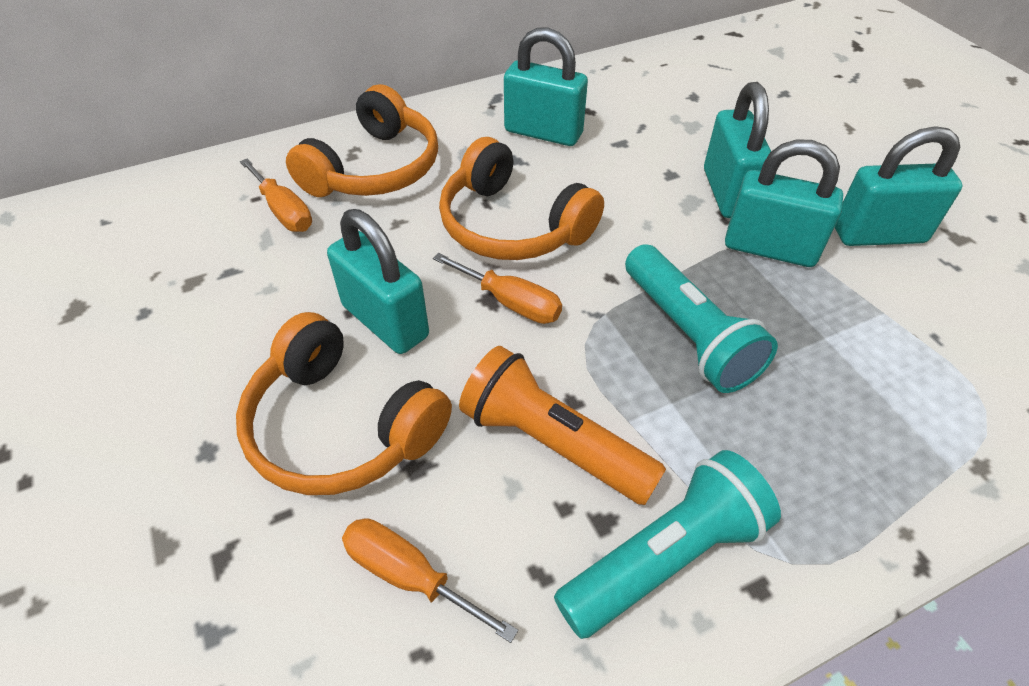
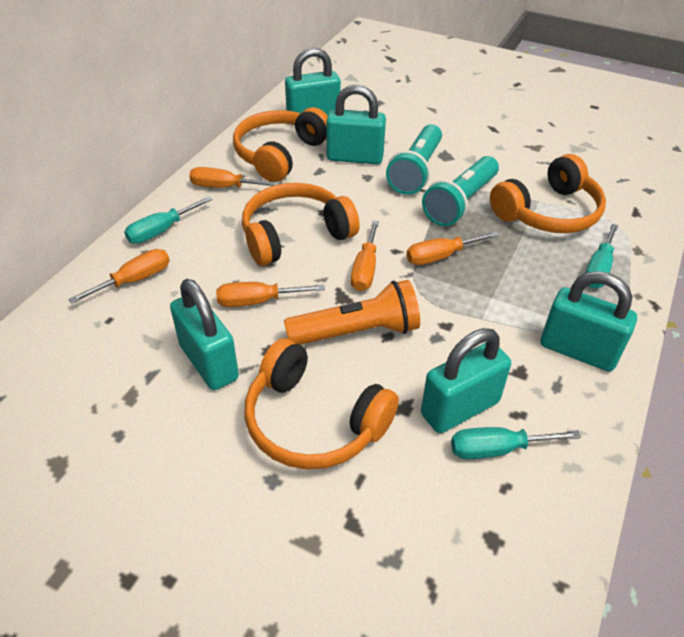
orange headphones: [236,312,452,495] [286,84,438,197] [439,137,604,260] = 3 -> [233,107,328,182] [242,183,360,266] [245,338,399,470] [490,154,606,233] = 4
orange screwdriver: [240,158,312,232] [342,518,518,643] [433,253,562,324] = 3 -> [68,249,170,304] [189,167,279,188] [216,282,325,307] [351,221,379,291] [406,231,499,265] = 5
turquoise screwdriver: none = 0 -> [124,196,212,244] [451,427,581,459] [585,224,618,288] = 3

